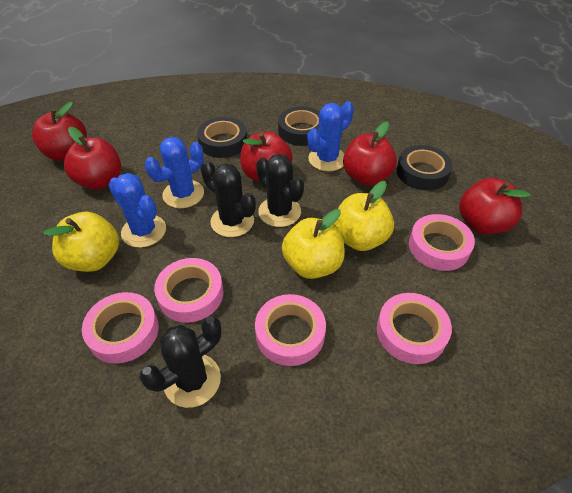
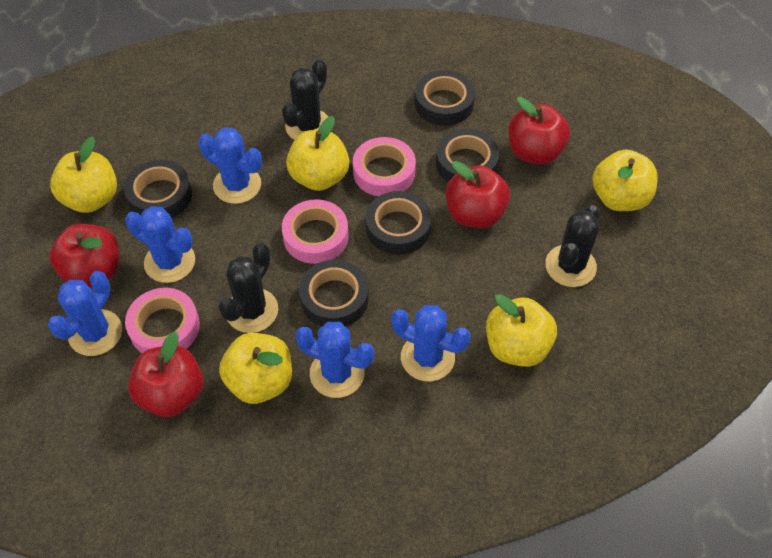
black tape: [197,117,247,158] [278,107,320,146] [396,145,453,190] = 3 -> [124,160,192,218] [299,260,369,326] [366,191,431,255] [415,70,475,126] [436,129,499,182] = 5
blue cactus: [108,173,166,248] [145,137,204,208] [307,101,354,171] = 3 -> [48,271,122,356] [125,206,195,283] [199,127,262,204] [295,322,374,398] [391,305,471,382] = 5
pink tape: [82,292,159,364] [154,258,224,323] [255,294,326,366] [377,293,452,364] [409,214,475,271] = 5 -> [125,288,200,353] [282,199,349,264] [353,137,416,196] = 3
red apple: [32,102,87,161] [64,127,121,190] [240,131,293,182] [343,121,397,185] [459,178,530,234] = 5 -> [49,224,119,288] [128,332,204,417] [446,161,510,228] [508,97,570,164] = 4
yellow apple: [44,212,119,272] [282,209,345,279] [334,181,394,251] = 3 -> [50,136,117,213] [219,333,292,404] [286,116,349,191] [486,294,557,367] [592,150,658,211] = 5

